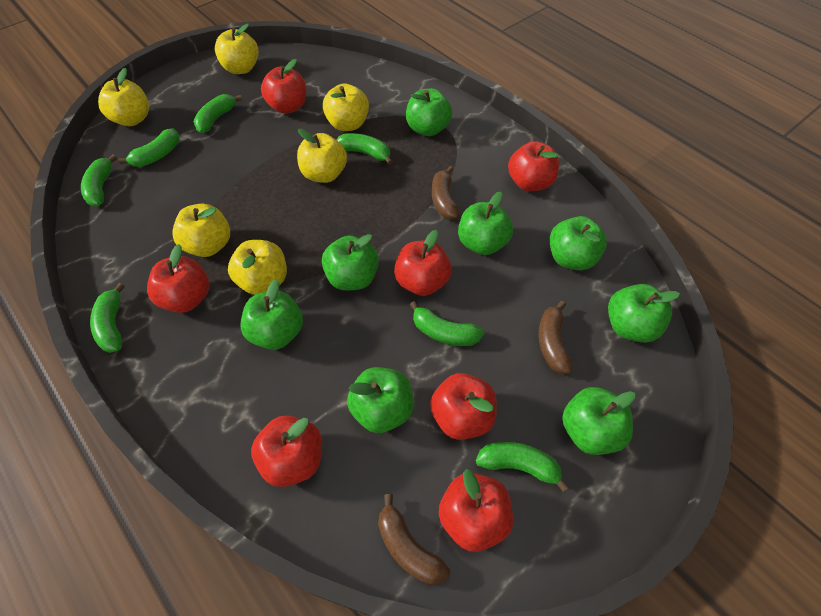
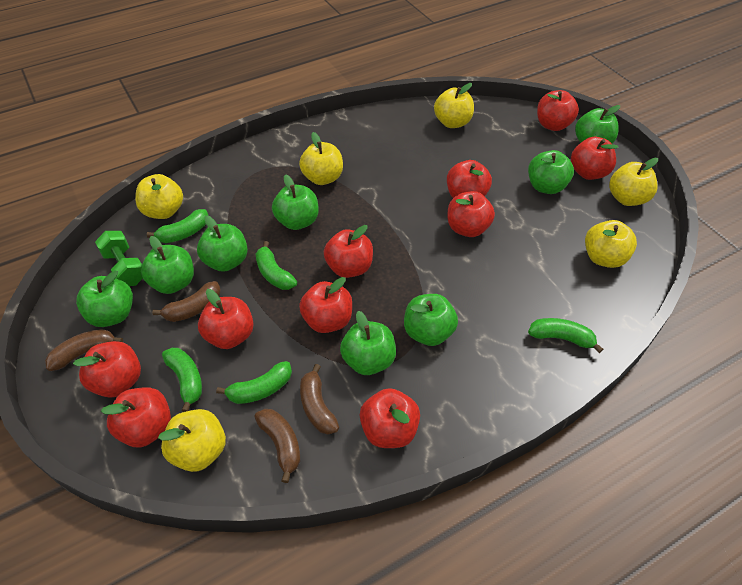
brown banana: [378,494,450,585] [432,166,460,219] [538,301,573,374] = 3 -> [45,329,123,371] [152,281,221,322] [255,409,300,483] [300,364,339,434] = 4
green banana: [81,155,117,206] [90,283,125,353] [118,128,180,167] [193,94,242,133] [336,133,393,165] [410,301,484,346] [475,442,570,493] = 7 -> [147,209,208,243] [162,348,202,412] [216,361,292,404] [256,241,297,290] [528,318,603,353] = 5
green dumbbell: none = 0 -> [95,231,143,286] = 1
red apple: [147,244,210,313] [251,415,322,487] [261,59,306,114] [394,230,452,296] [430,373,497,440] [439,469,513,552] [508,141,559,191] = 7 -> [73,341,141,398] [101,388,171,447] [198,289,254,349] [299,277,352,333] [324,225,373,278] [360,388,420,448] [447,160,492,198] [447,191,495,237] [537,90,579,131] [571,137,619,180] = 10

